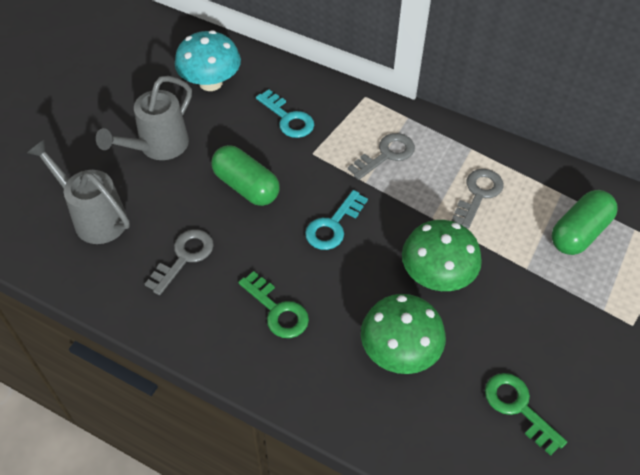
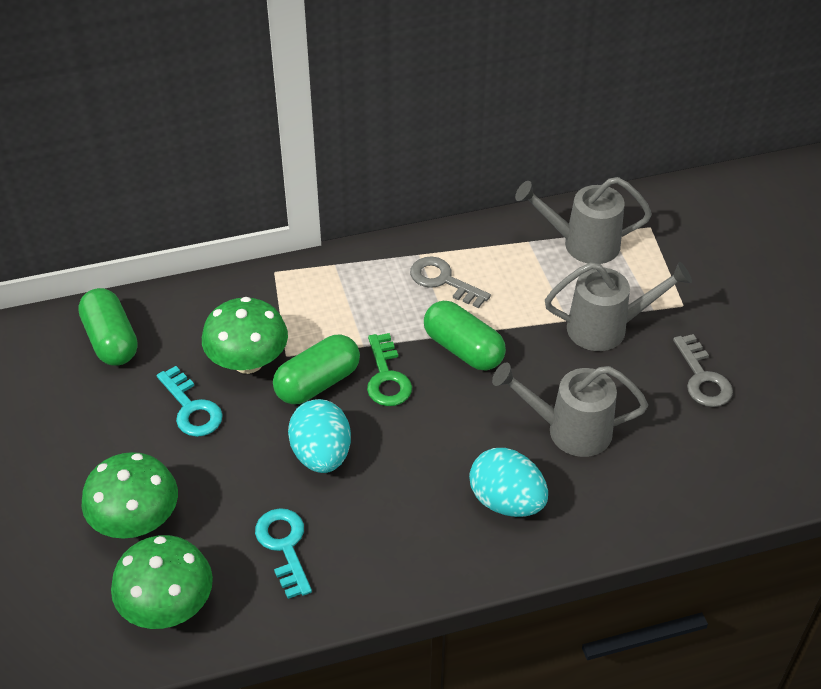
green capsule: [211,145,280,206] [551,190,618,255] = 2 -> [78,288,138,366] [273,335,360,404] [424,301,506,370] = 3
green key: [238,271,309,338] [485,373,567,456] = 2 -> [367,333,412,406] = 1
green mushroom: [361,294,446,374] [402,220,482,291] = 2 -> [81,452,178,539] [111,535,213,629] [202,297,288,374] = 3
grey key: [145,229,214,295] [348,133,415,180] [452,169,504,229] = 3 -> [410,256,491,308] [673,334,733,407] = 2
grey watering can: [27,139,130,244] [96,76,192,160] = 2 -> [492,362,648,457] [515,177,652,264] [545,262,692,351] = 3
turquoise egg: none = 0 -> [288,399,351,473] [469,448,548,517] = 2
turquoise mushroom: [175,30,241,91] = 1 -> none = 0

